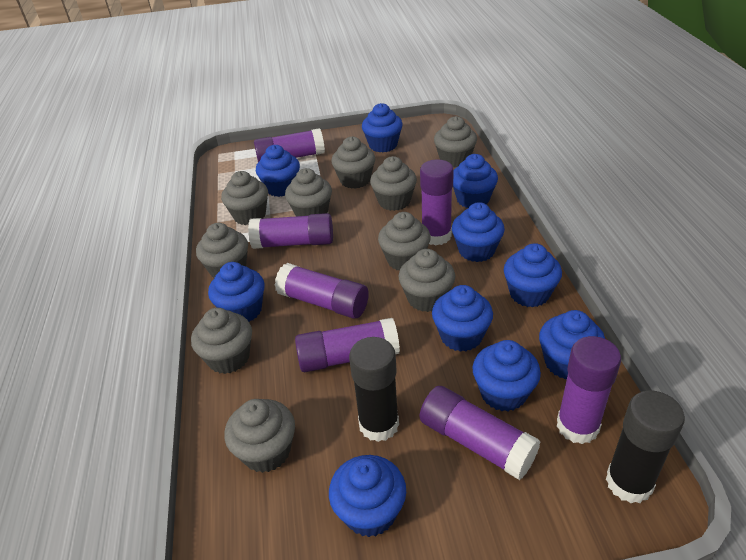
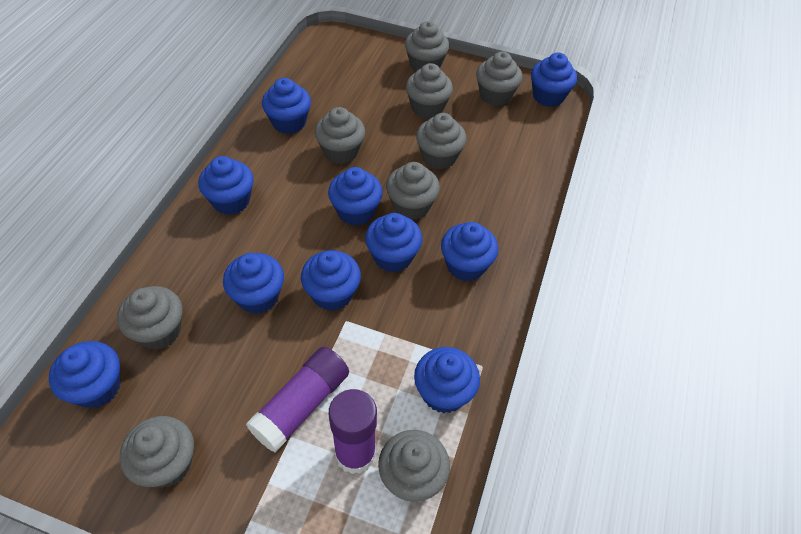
black glue stick: [349,337,399,442] [606,391,685,503] = 2 -> none = 0
grey cupcake: [191,308,252,374] [196,223,248,278] [221,171,268,225] [225,399,295,473] [285,168,332,216] [331,136,375,189] [370,156,417,211] [378,212,431,271] [399,249,455,312] [434,116,477,168] = 10 -> [117,286,182,350] [120,416,194,488] [315,107,365,164] [378,430,450,502] [386,162,440,220] [405,21,449,72] [406,63,453,119] [416,113,467,170] [476,52,522,106] = 9
purple glue stick: [248,213,333,249] [254,128,325,162] [275,263,369,319] [295,318,400,372] [420,159,454,245] [420,386,540,480] [557,336,621,444] = 7 -> [246,347,349,453] [328,389,377,474] = 2

